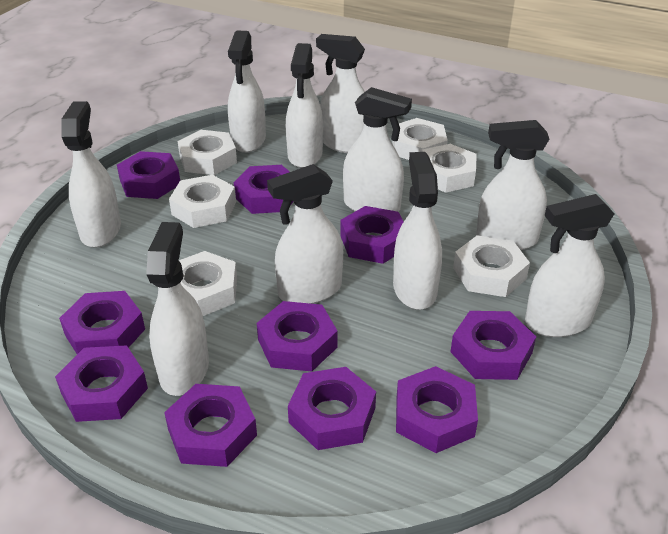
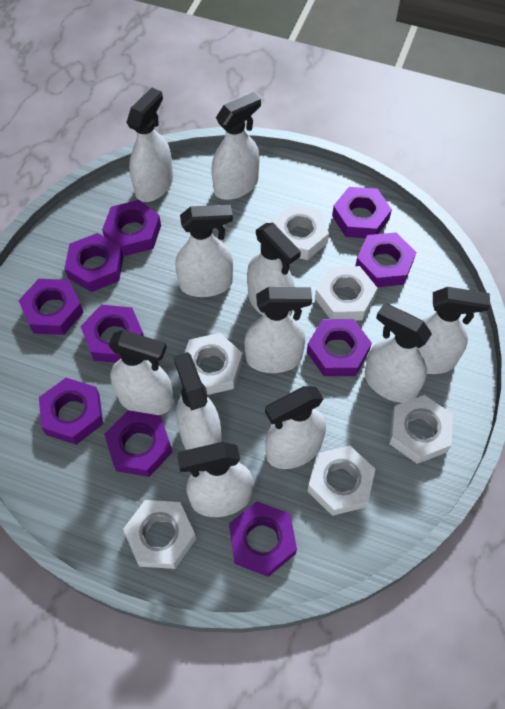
white spray bottle: [61,101,121,248] [146,222,209,396] [228,30,266,153] [267,164,343,304] [286,43,323,168] [316,34,365,153] [343,87,412,212] [393,152,442,310] [476,120,549,250] [525,194,614,337] = 10 -> [108,330,174,415] [126,87,173,202] [173,352,222,450] [175,205,233,297] [177,442,253,517] [211,92,261,200] [244,287,312,373] [247,223,301,316] [265,386,326,469] [365,303,432,403] [417,287,490,374] = 11

